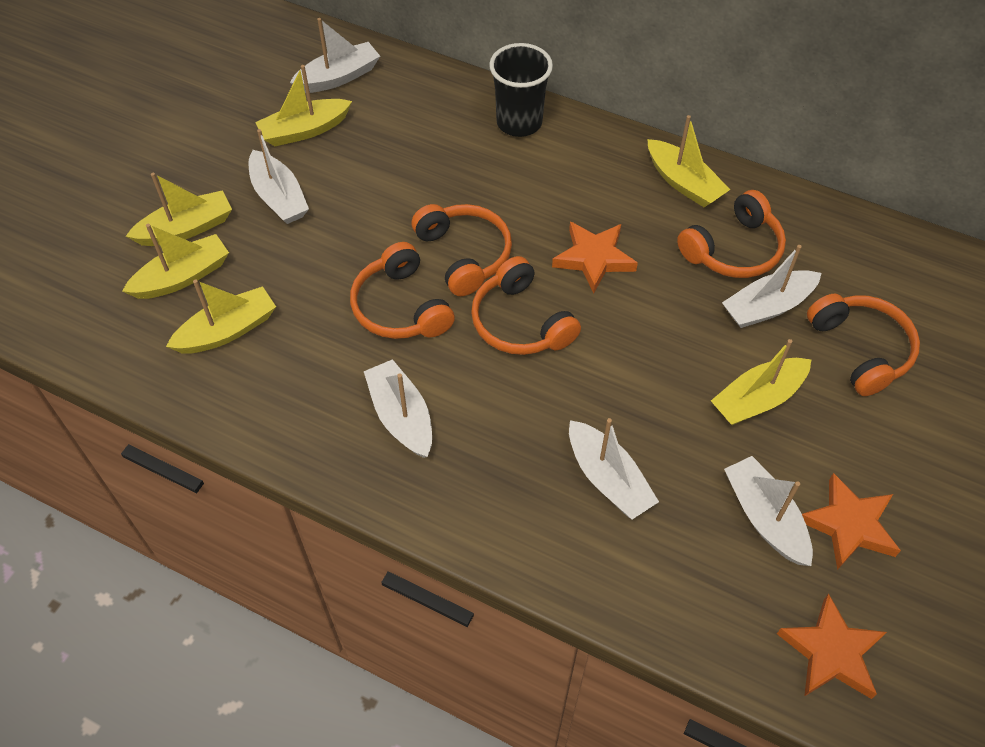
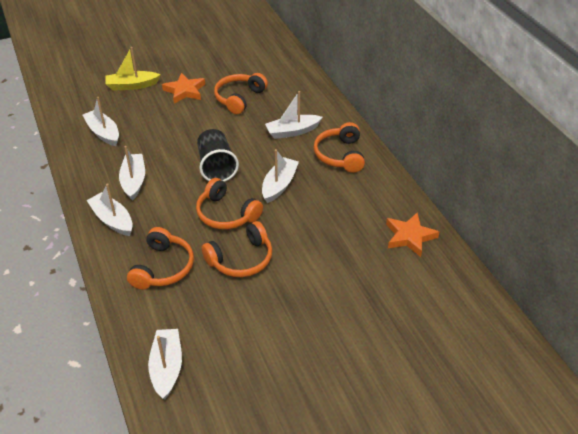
orange star: [552,222,638,293] [777,593,887,699] [802,473,901,570] = 3 -> [162,73,205,104] [386,212,439,257] = 2
yellow boat: [122,224,229,299] [126,173,232,246] [166,279,276,354] [255,65,352,146] [647,115,730,207] [711,339,812,425] = 6 -> [105,47,161,90] = 1

